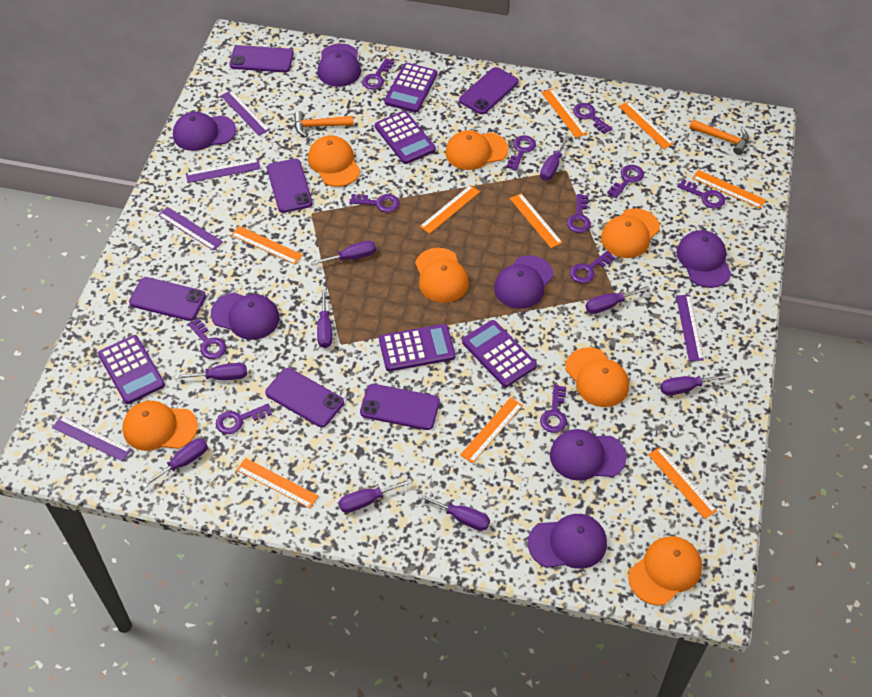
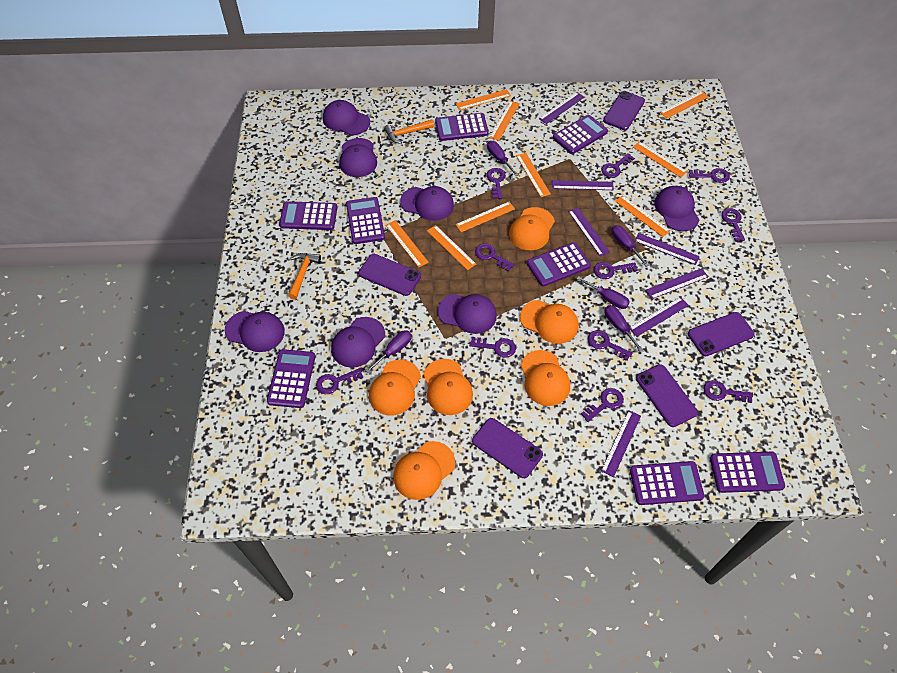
orange cap: [122,401,198,451] [308,135,360,187] [415,248,469,303] [445,130,508,170] [565,347,629,407] [601,208,660,258] [628,536,702,605] = 7 -> [369,360,421,416] [393,441,455,500] [423,359,473,415] [509,207,555,250] [520,300,578,344] [521,350,570,406] = 6
purple calculator: [98,335,165,404] [375,111,436,164] [379,324,455,371] [384,63,437,112] [462,320,537,387] = 5 -> [267,349,316,408] [279,201,337,230] [346,197,385,244] [435,113,489,141] [527,242,591,287] [553,115,608,154] [630,461,705,505] [710,452,785,493] = 8
purple phone: [129,277,206,321] [229,45,294,73] [265,368,344,427] [267,159,313,213] [360,384,440,430] [459,67,519,114] = 6 -> [358,254,421,296] [472,418,543,478] [603,91,645,130] [636,364,698,427] [688,312,755,356] = 5
purple ruler: [52,416,132,461] [158,207,223,251] [186,159,261,183] [221,90,270,136] [676,295,704,361] = 5 -> [539,92,584,124] [552,180,614,190] [568,208,610,256] [601,410,641,477] [629,297,689,337] [634,233,700,265] [646,268,708,299] = 7
purple screwdriver: [141,439,208,488] [175,363,247,380] [311,241,376,266] [317,290,332,348] [339,478,412,513] [417,493,490,531] [540,135,570,180] [585,286,650,314] [660,373,731,395] = 9 -> [365,330,412,373] [487,141,519,176] [577,276,630,309] [604,305,644,353] [612,225,649,267] = 5

